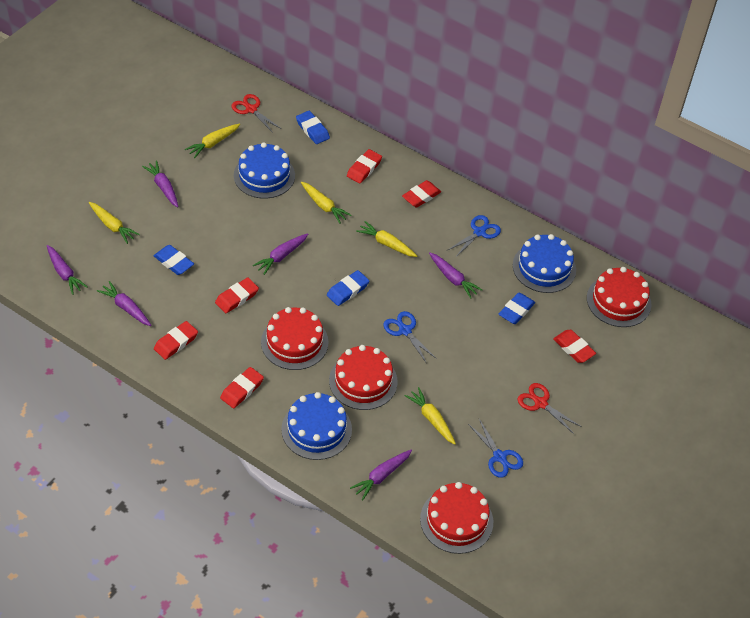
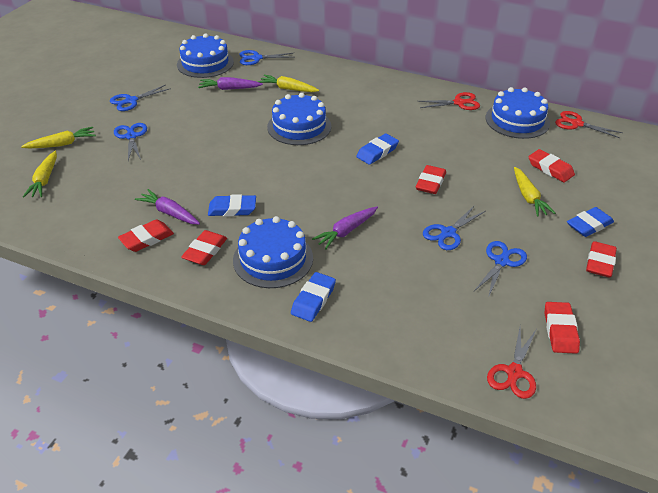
blue cake: [234,142,295,199] [281,392,352,460] [513,234,576,293] = 3 -> [177,34,234,78] [233,216,313,288] [267,93,331,145] [486,87,550,139] = 4
blue scissors: [383,311,437,364] [448,215,501,258] [468,419,523,478] = 3 -> [110,85,171,111] [114,123,147,161] [239,50,294,65] [423,206,486,250] [474,241,527,298] = 5
purple carrot: [47,245,88,295] [97,281,151,326] [142,161,178,207] [253,233,308,275] [350,450,412,500] [429,252,482,299] = 6 -> [135,189,200,224] [198,77,263,90] [312,207,378,250] = 3
red cake: [261,307,329,370] [329,345,398,410] [420,482,493,554] [587,267,651,327] = 4 -> none = 0
red scissors: [232,94,282,133] [518,383,582,434] = 2 -> [417,92,480,110] [487,328,536,399] [555,111,623,138] = 3
yellow carrot: [89,202,140,244] [185,124,240,158] [301,182,352,224] [356,221,417,257] [405,387,456,445] = 5 -> [21,127,96,148] [23,151,57,197] [258,75,319,92] [514,167,555,217] = 4

